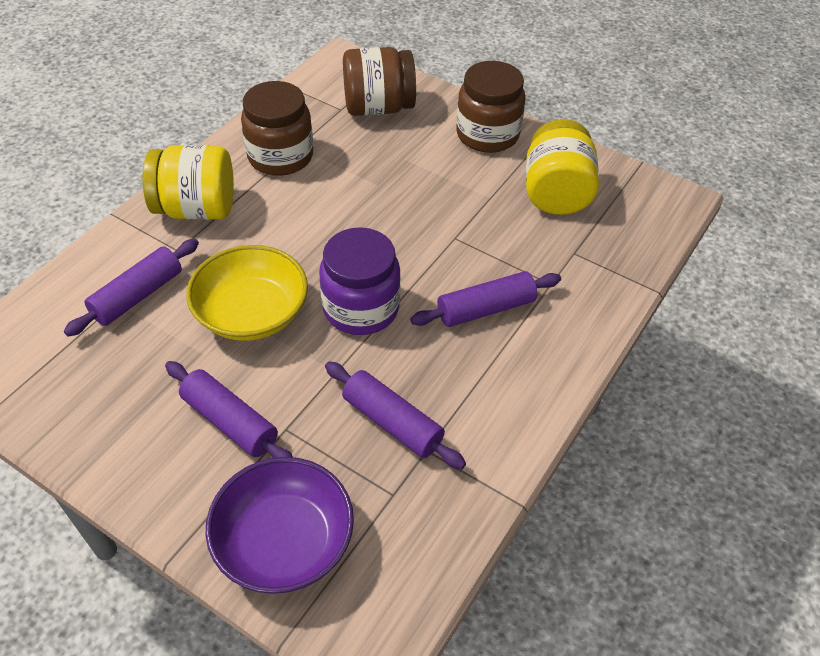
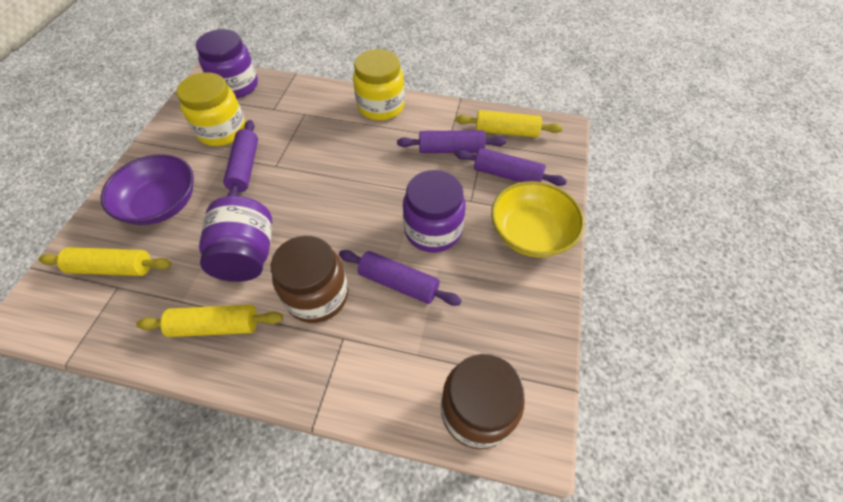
brown jar: [241,81,313,176] [343,47,416,116] [456,61,526,153] = 3 -> [271,236,348,323] [441,354,525,449] = 2
purple jar: [319,227,401,335] = 1 -> [196,29,258,98] [199,196,272,282] [403,170,466,252] = 3
yellow rolling pin: none = 0 -> [38,247,172,276] [136,305,283,337] [455,110,562,138] = 3

